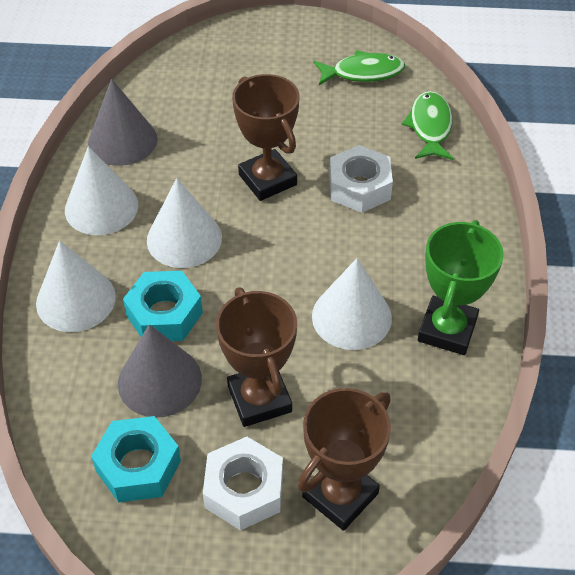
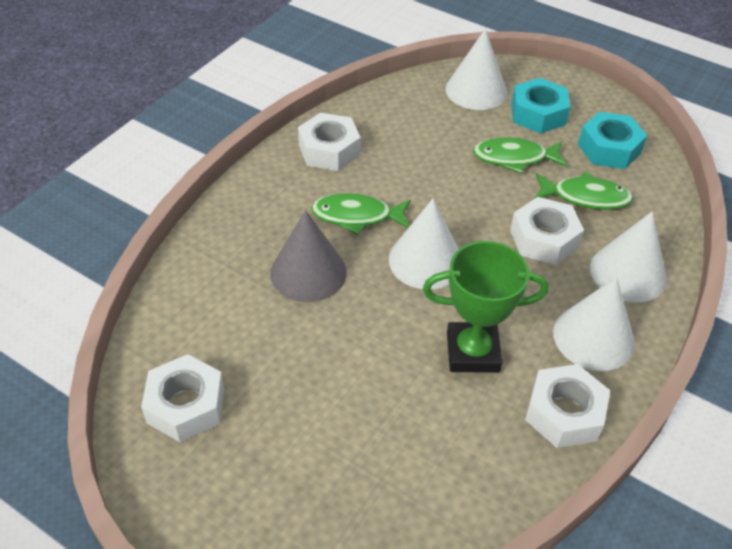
brown trophy: [216,287,297,427] [232,74,299,201] [298,388,391,531] = 3 -> none = 0
green fish: [314,50,405,85] [402,91,453,160] = 2 -> [311,193,411,235] [473,137,568,174] [535,172,633,210] = 3
grey cone: [88,79,158,166] [118,324,202,417] = 2 -> [270,210,347,302] = 1
white nut: [203,437,283,531] [329,145,393,213] = 2 -> [141,354,224,442] [298,113,361,171] [510,197,584,265] [525,364,610,448] = 4

